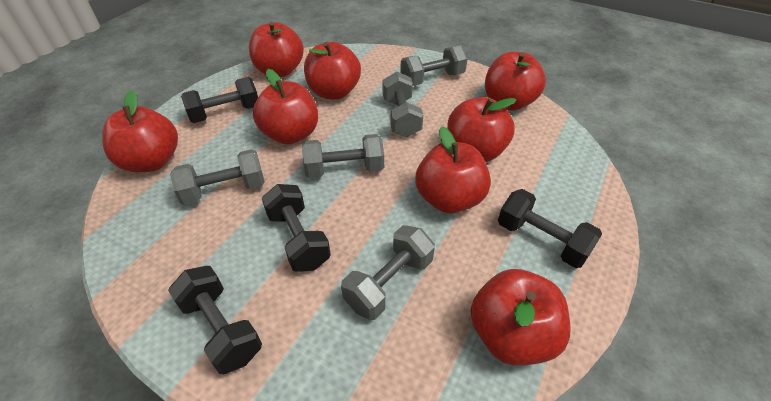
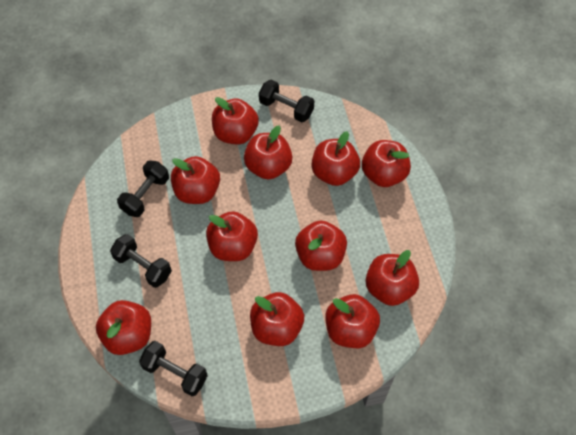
grey dumbbell: [170,149,265,205] [302,134,384,178] [341,225,435,320] [383,72,423,137] [400,45,468,86] = 5 -> none = 0
red apple: [102,91,178,172] [249,22,304,77] [253,69,318,145] [304,42,361,99] [415,126,491,213] [447,97,516,162] [470,269,571,366] [485,52,546,111] = 8 -> [96,300,151,355] [171,156,220,204] [206,211,258,261] [212,97,259,144] [244,125,293,180] [250,292,304,346] [295,220,347,271] [312,131,360,186] [325,294,380,348] [362,140,411,187] [366,250,419,306] = 11

